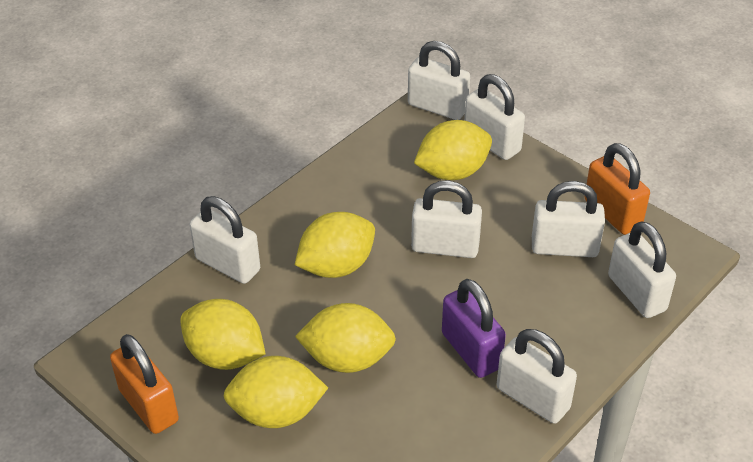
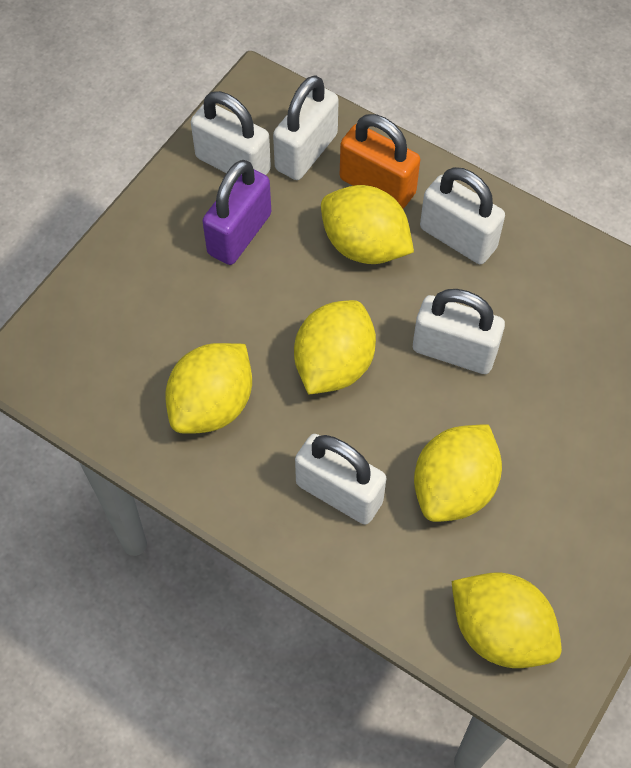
orange padlock: [110,334,179,434] [584,143,650,235] = 2 -> [340,114,420,209] = 1
white padlock: [190,196,260,284] [408,41,470,120] [411,180,482,258] [464,74,525,160] [497,329,577,424] [532,181,605,257] [608,221,676,318] = 7 -> [191,91,271,175] [273,75,339,180] [295,434,386,525] [413,289,505,374] [420,167,505,264] = 5

